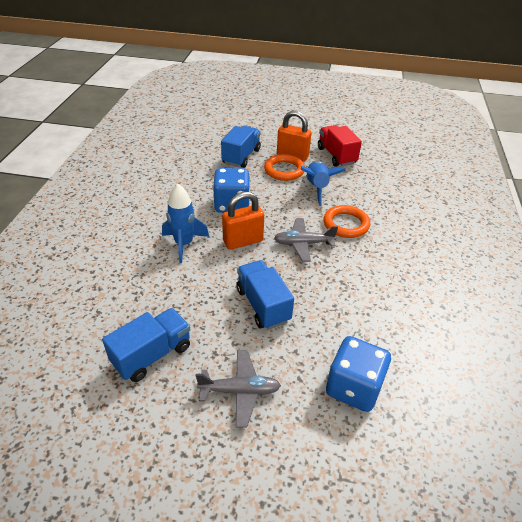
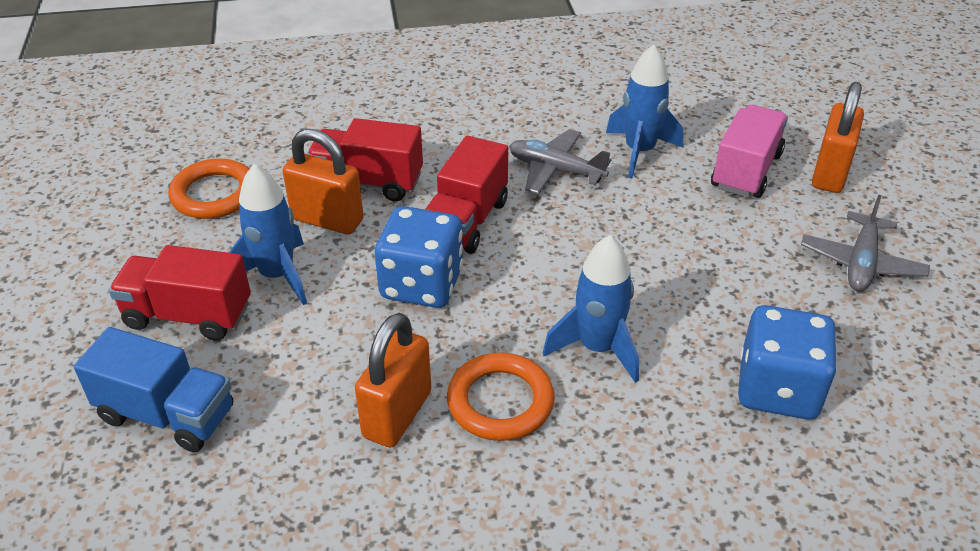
blue rocket: [162,183,209,263] [301,161,346,206] = 2 -> [229,164,307,305] [543,235,639,383] [606,44,683,178] = 3
blue truck: [102,308,190,382] [221,126,261,168] [236,260,294,329] = 3 -> [74,327,233,452] = 1
orange padlock: [222,192,264,250] [277,111,312,161] = 2 -> [283,129,364,234] [355,313,431,447] [812,82,864,193] = 3
pink truck: none = 0 -> [711,105,788,198] = 1
red truck: [318,125,362,167] = 1 -> [109,245,251,341] [307,118,423,201] [425,136,508,254] = 3

